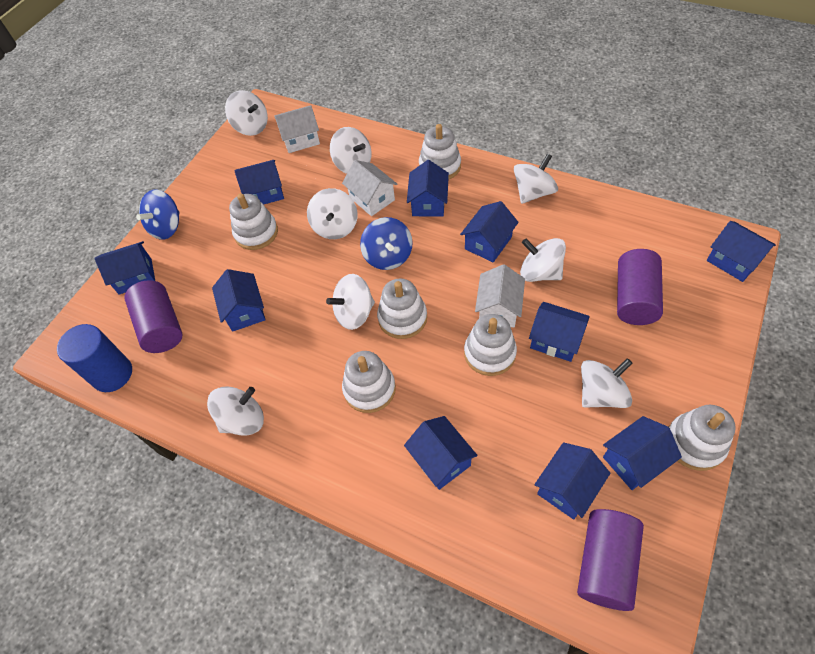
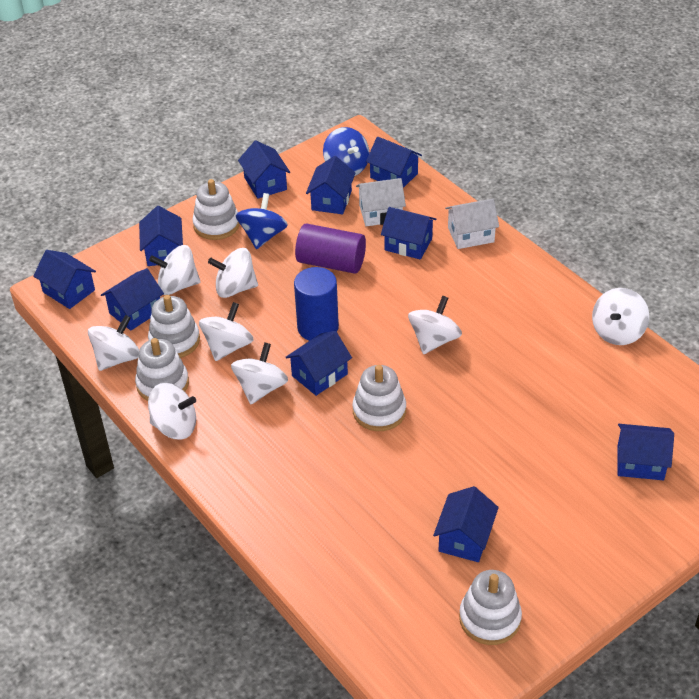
purple cylinder: [124,280,183,353] [577,509,644,611] [617,249,663,325] = 3 -> [295,224,366,274] = 1
white house: [275,105,320,153] [342,160,397,216] [475,264,525,328] = 3 -> [356,178,406,226] [445,199,499,249] = 2
white stacking toy: [229,193,278,250] [342,351,396,413] [377,279,427,339] [419,124,461,180] [464,314,517,376] [669,405,736,471] = 6 -> [135,338,189,401] [148,295,200,358] [192,179,240,240] [353,365,406,431] [459,570,522,645] = 5

